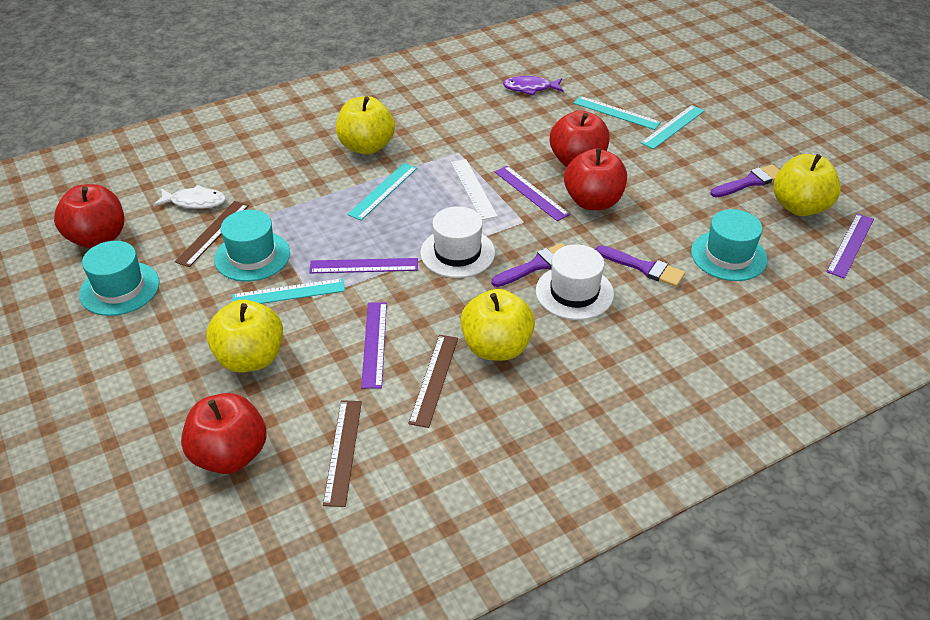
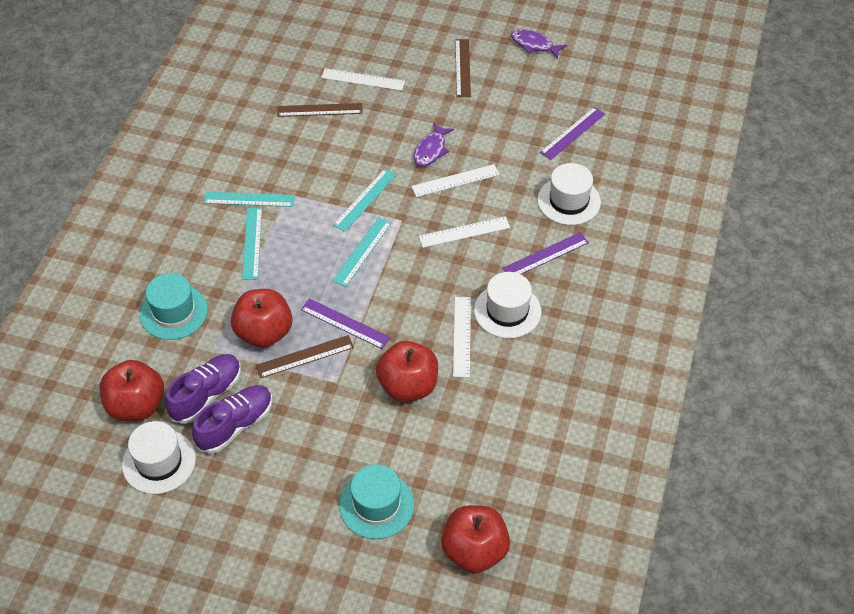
purple brush: [492,243,565,287] [595,245,685,287] [710,164,780,197] = 3 -> none = 0
purple fish: [503,76,564,96] = 1 -> [414,122,454,166] [511,29,567,59] = 2
purple ruler: [309,258,418,273] [361,302,387,389] [495,166,570,221] [827,214,874,279] = 4 -> [301,298,391,349] [503,232,589,274] [540,107,605,160] = 3
purple shoe: none = 0 -> [165,354,241,424] [192,385,272,454] = 2
turquoise hat: [79,241,160,316] [214,210,290,282] [691,209,768,281] = 3 -> [140,273,208,340] [339,464,414,539] = 2
white fish: [153,185,226,209] = 1 -> none = 0
white hat: [420,206,495,278] [536,244,614,320] = 2 -> [122,421,196,494] [474,272,541,338] [537,163,601,225] = 3
white ruler: [451,159,498,220] = 1 -> [321,68,405,91] [411,164,500,197] [419,216,510,248] [453,297,471,377] = 4
yellow apple: [206,300,283,373] [336,96,395,155] [460,289,535,361] [774,154,841,216] = 4 -> none = 0

